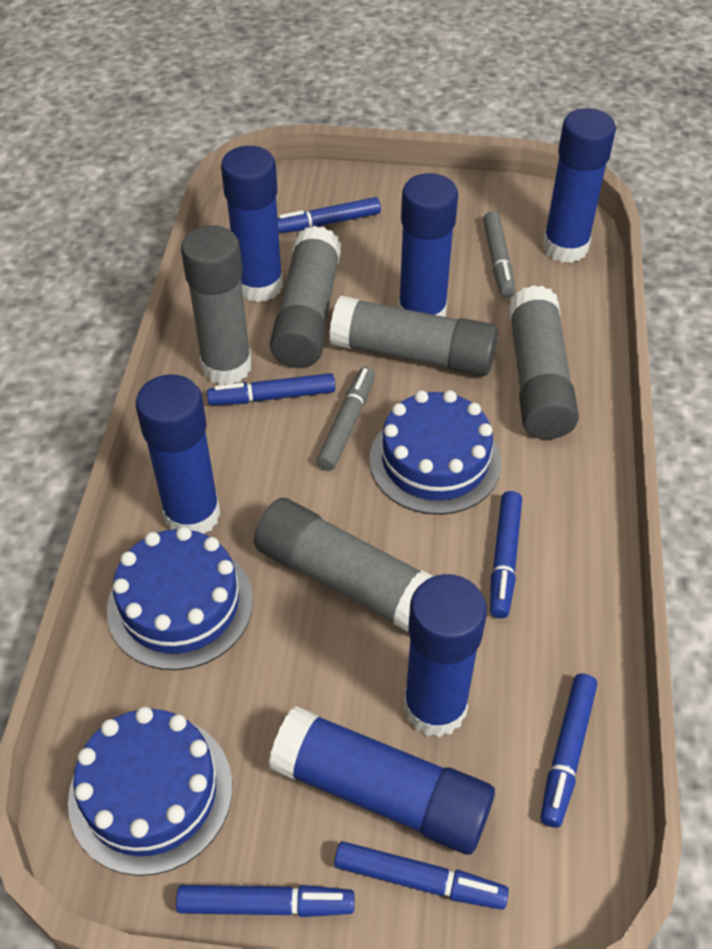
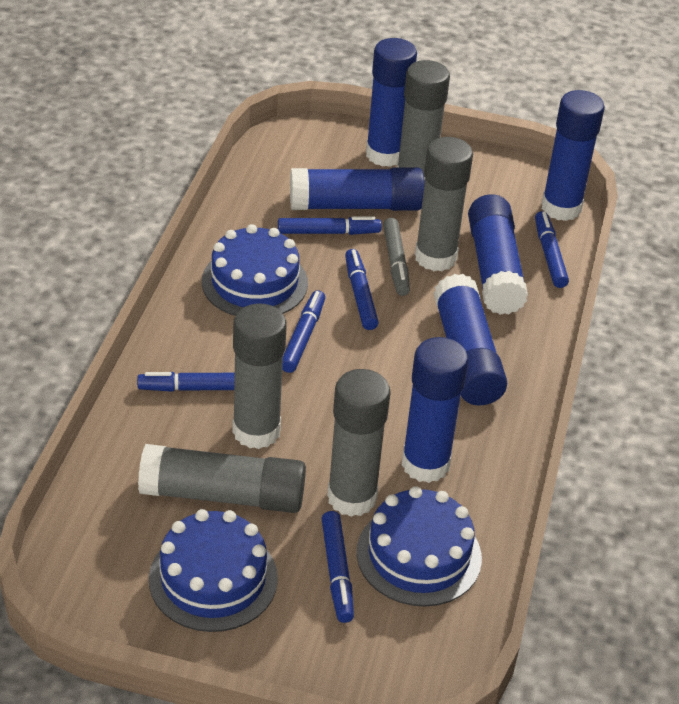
grey marker: [317,367,375,471] [483,211,515,298] = 2 -> [383,218,410,296] = 1

